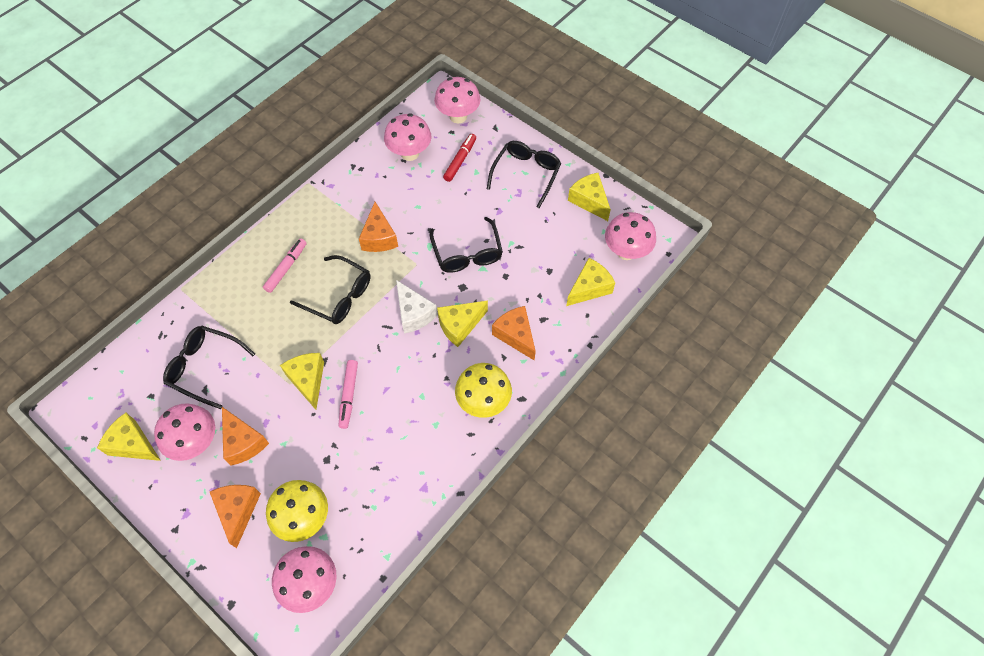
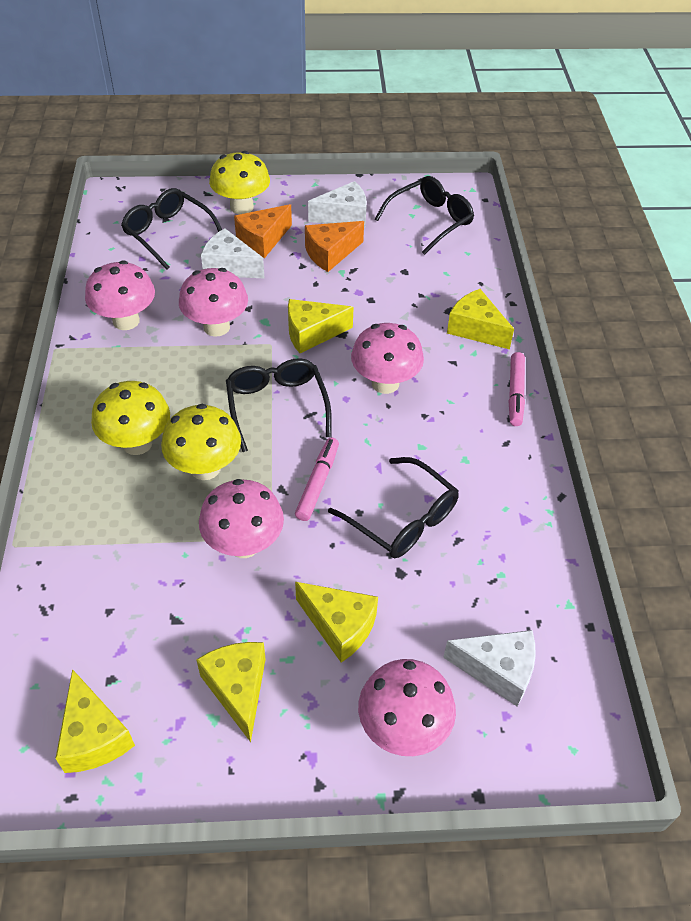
orange cheese: [210,485,261,548] [222,407,269,466] [359,202,398,252] [492,306,536,361] = 4 -> [234,204,292,258] [305,221,364,272] = 2
red marker: [443,134,476,182] = 1 -> none = 0
white cheese: [396,280,438,333] = 1 -> [201,228,265,279] [308,181,367,228] [443,630,536,706] = 3
yellow mushroom: [266,480,328,542] [455,363,512,418] = 2 -> [91,381,170,455] [161,404,241,480] [209,151,270,214] = 3

